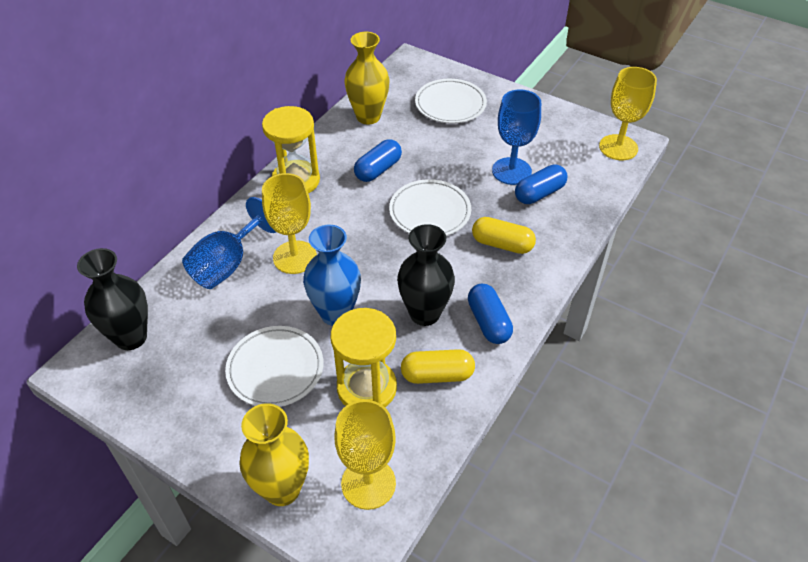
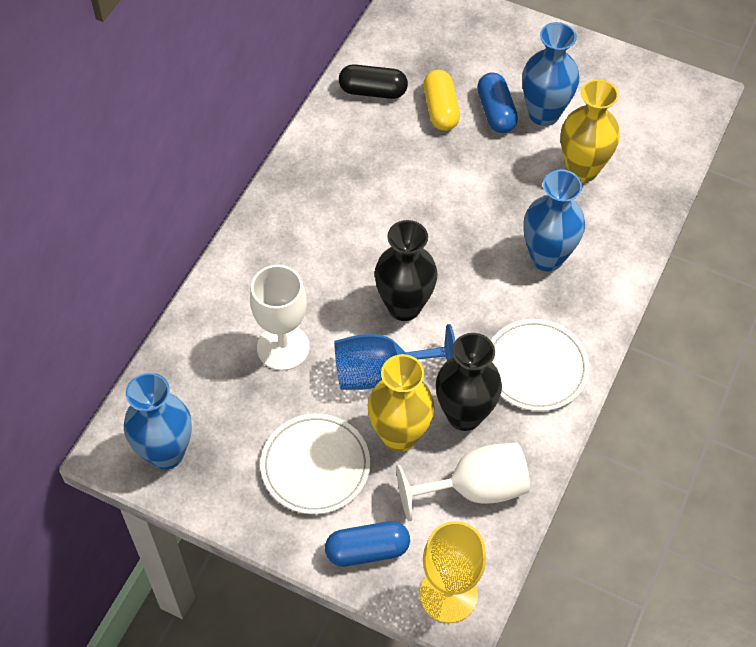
black capsule: none = 0 -> [339,64,408,99] = 1
blue capsule: [354,139,402,182] [468,284,513,344] [515,164,567,204] = 3 -> [325,521,410,567] [477,73,518,133] = 2
blue goblet: [182,197,276,289] [492,89,541,185] = 2 -> [334,324,455,390] = 1
blue vase: [303,225,361,326] = 1 -> [124,373,192,470] [522,22,579,126] [523,170,585,272] = 3
white goblet: none = 0 -> [250,265,310,371] [396,442,530,521] = 2
white plate: [225,326,323,407] [389,179,471,236] [415,79,487,123] = 3 -> [261,414,370,514] [491,319,590,411] = 2
yellow capsule: [401,349,475,384] [472,217,536,254] = 2 -> [423,70,460,131] = 1
yellow goblet: [262,173,317,274] [334,400,396,510] [599,67,657,160] = 3 -> [420,521,486,623] = 1
yellow hourglass: [262,106,320,194] [331,308,397,407] = 2 -> none = 0

